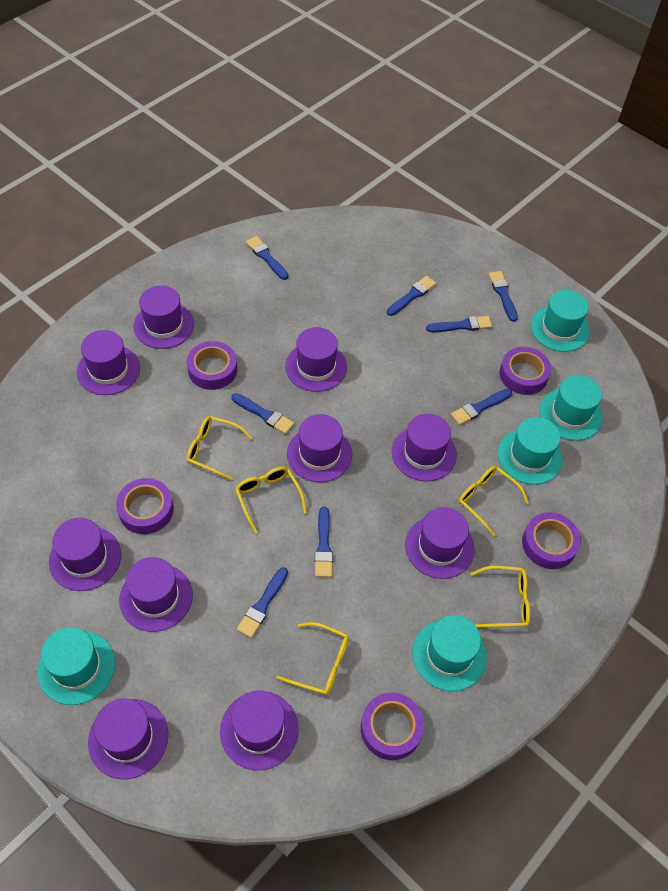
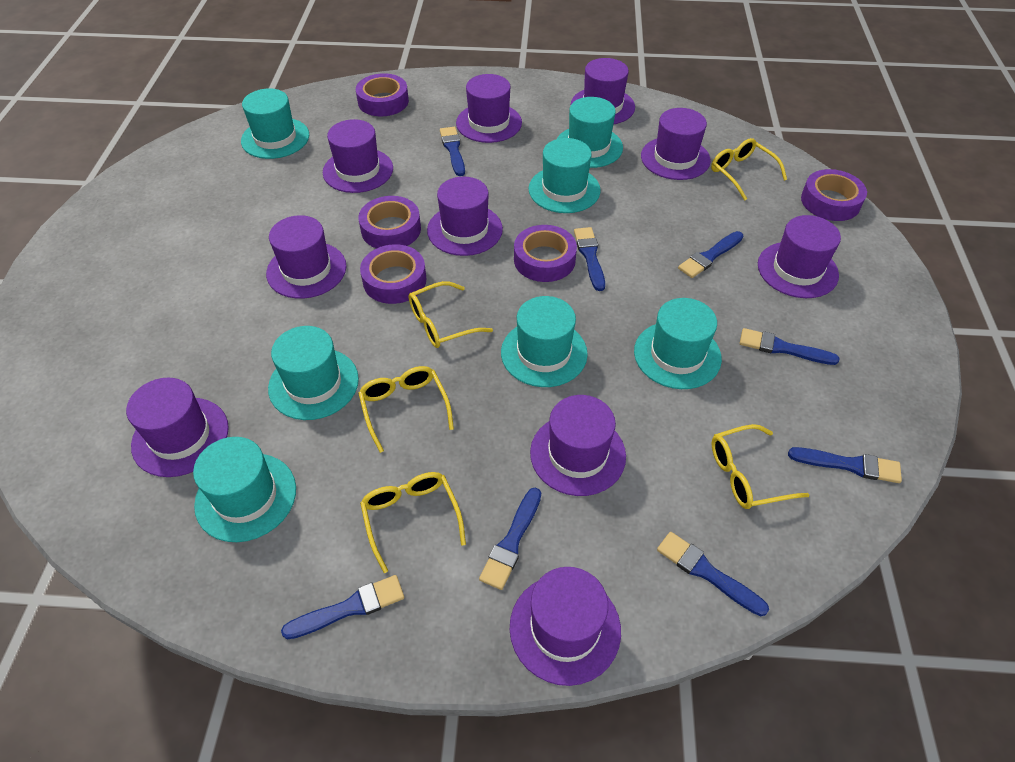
turquoise hat: [38,627,115,705] [412,615,487,691] [497,417,563,485] [531,290,590,352] [539,375,603,441] = 5 -> [193,437,296,542] [241,88,309,159] [268,326,359,420] [501,296,588,387] [529,138,601,213] [557,97,623,168] [634,298,722,389] = 7

